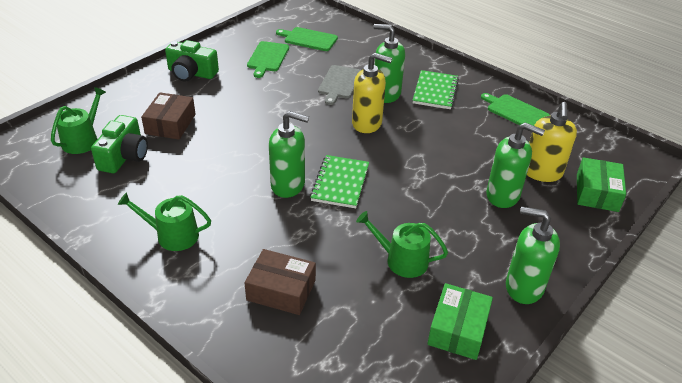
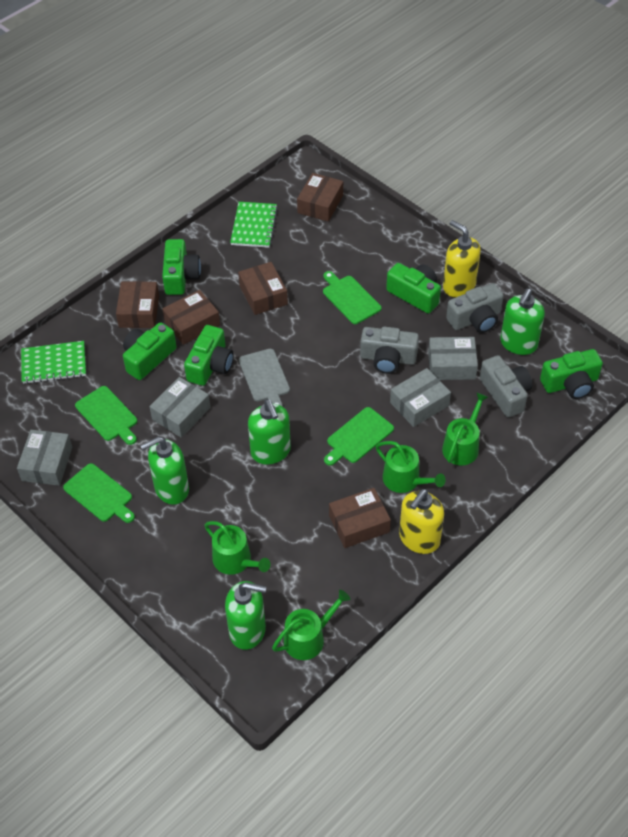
brown box: [141,92,196,140] [245,249,316,315] = 2 -> [116,281,159,328] [162,290,220,345] [238,262,288,315] [297,173,343,222] [329,488,391,548] = 5
green box: [427,283,493,360] [577,157,626,212] = 2 -> none = 0
green camera: [91,115,148,173] [165,40,219,82] = 2 -> [123,322,177,380] [162,239,201,295] [184,325,234,386] [386,263,441,314] [540,349,603,399] = 5
green cutting board: [247,41,289,78] [276,27,338,51] [481,93,550,126] = 3 -> [63,463,135,523] [75,386,137,445] [323,271,382,324] [324,407,394,466] = 4
green watering can: [51,87,106,154] [118,192,211,251] [356,211,448,278] = 3 -> [204,521,271,575] [272,590,350,660] [376,441,446,493] [442,392,488,465] = 4
grey box: none = 0 -> [17,430,72,486] [149,377,210,437] [390,368,451,427] [428,337,478,380] = 4
grey camera: none = 0 -> [360,327,419,374] [446,283,504,333] [480,355,532,417] = 3

